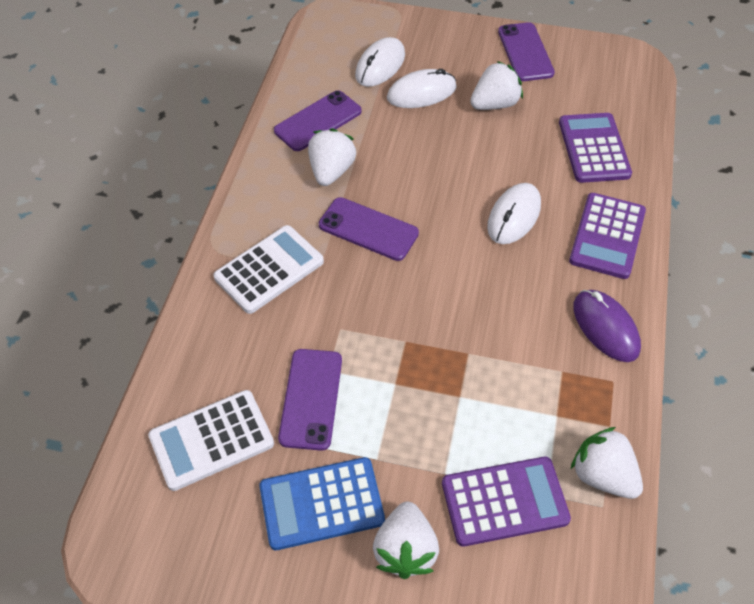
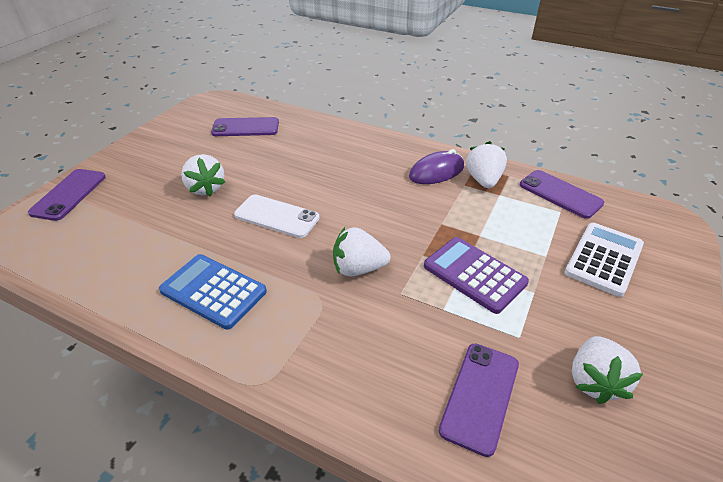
purple calculator: [442,457,571,546] [559,113,632,183] [569,193,646,279] = 3 -> [424,237,529,314] = 1
white calculator: [148,390,274,491] [213,225,324,314] = 2 -> [564,223,644,297] = 1
white mouse: [355,37,405,87] [387,69,457,108] [487,183,541,244] = 3 -> none = 0
white phone: none = 0 -> [234,194,320,238] = 1

